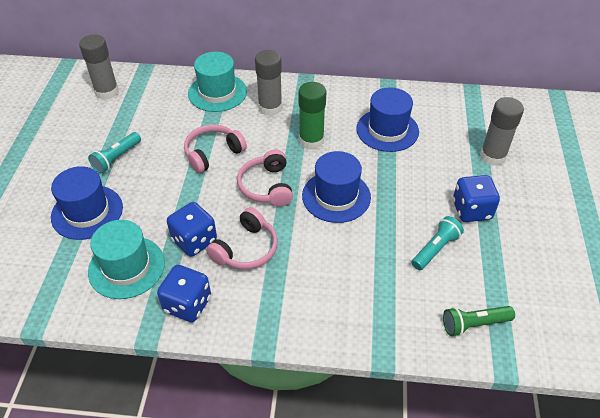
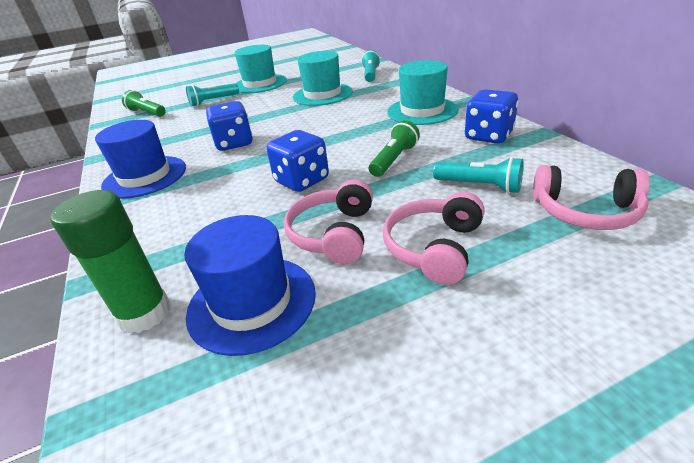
blue hat: [51,166,123,240] [302,151,371,223] [356,87,419,152] = 3 -> [95,120,186,199] [184,215,316,356] = 2
green flashlight: [443,306,515,336] = 1 -> [122,90,166,117] [369,120,420,177] = 2
grey glue stick: [79,34,119,100] [255,50,282,116] [480,97,524,166] = 3 -> none = 0
turquoise flashlight: [88,132,141,173] [412,216,464,270] = 2 -> [186,83,239,106] [361,50,380,82] [433,157,524,193] = 3
turquoise hat: [88,220,165,299] [188,52,247,112] = 2 -> [234,45,287,93] [293,51,353,106] [387,60,459,125] = 3

